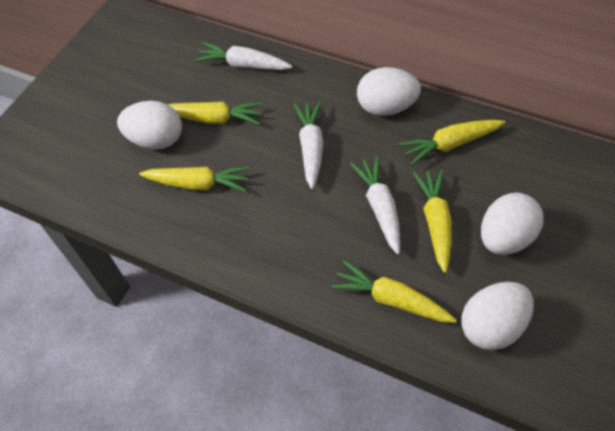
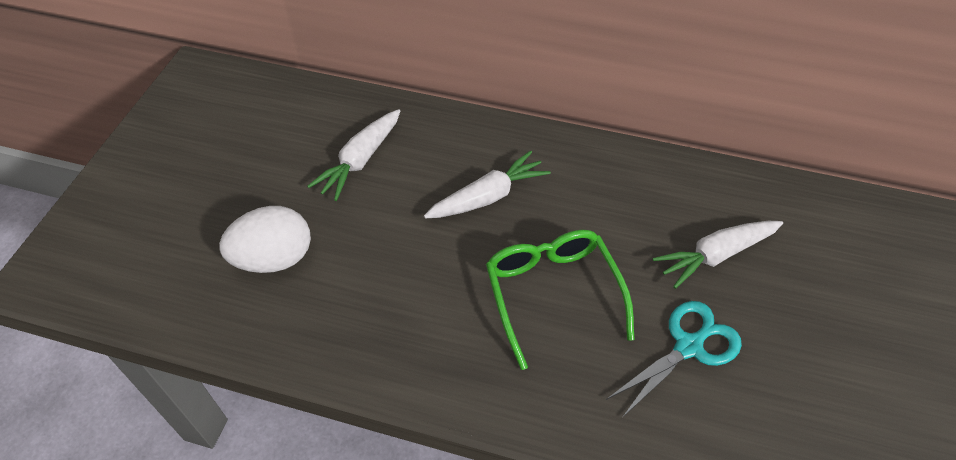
green glasses: none = 0 -> [486,230,635,370] = 1
turquoise scissors: none = 0 -> [606,301,742,418] = 1
white egg: [117,101,182,149] [357,67,421,116] [461,282,534,350] [481,193,544,255] = 4 -> [219,206,311,273] = 1
yellow carrot: [139,166,250,192] [168,101,263,125] [331,260,457,323] [399,120,506,166] [413,169,452,273] = 5 -> none = 0

